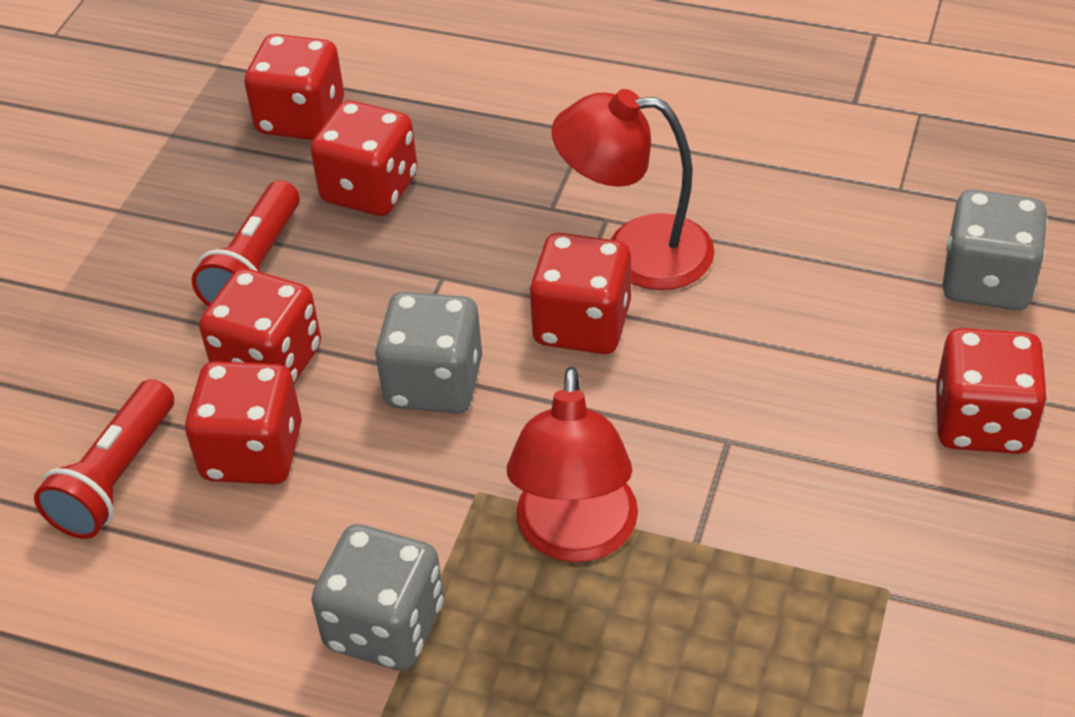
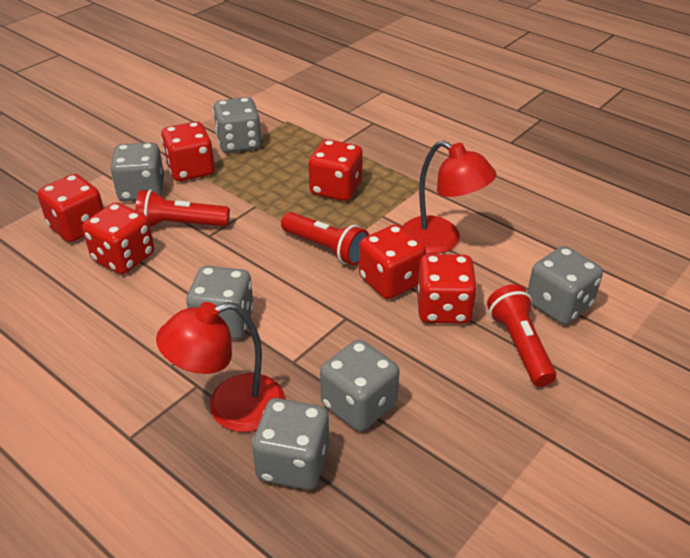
grey dice: [311,524,444,671] [375,292,482,413] [943,190,1048,310] = 3 -> [110,143,164,201] [186,266,254,339] [213,97,262,153] [252,398,329,490] [320,340,399,431] [527,246,603,324] = 6
red flashlight: [34,379,174,539] [192,180,300,307] = 2 -> [135,189,230,227] [281,212,369,266] [487,284,556,387] = 3

